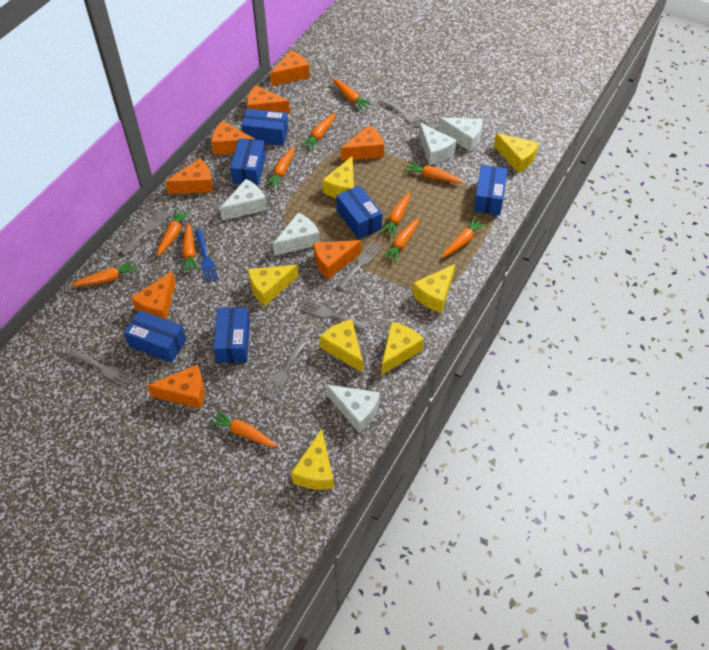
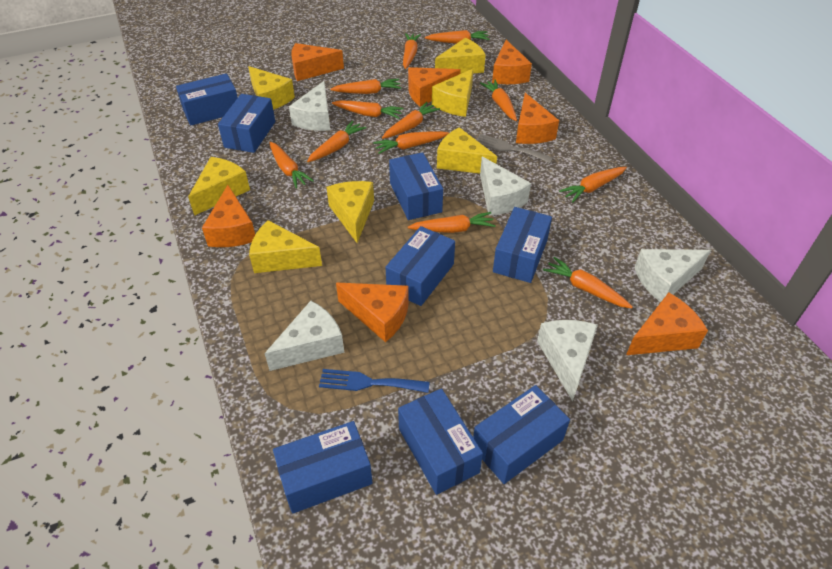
blue box: [124,310,186,363] [213,308,250,363] [230,138,266,186] [241,109,288,146] [336,185,382,239] [473,165,508,215] = 6 -> [176,73,238,126] [218,94,275,153] [273,421,373,514] [385,226,455,306] [389,152,443,220] [398,388,483,495] [473,385,570,484] [493,207,552,283] = 8
grey fork: [69,349,135,387] [120,210,170,255] [262,340,307,401] [300,299,367,330] [337,242,382,290] [379,98,429,127] = 6 -> [476,134,553,163] = 1
orange carrot: [72,260,138,286] [157,208,190,256] [182,223,199,273] [208,409,277,447] [265,147,294,189] [301,113,336,150] [333,78,373,111] [380,192,410,237] [382,218,419,263] [404,161,463,183] [442,217,487,257] = 11 -> [269,142,314,189] [307,121,366,162] [330,79,401,94] [332,100,404,119] [373,131,449,154] [382,102,440,139] [403,33,421,69] [408,212,496,233] [425,30,489,44] [480,80,517,121] [543,257,633,308] [559,167,627,203] = 12
orange cheese: [131,271,176,320] [147,364,204,409] [165,158,213,194] [211,121,255,155] [247,85,290,114] [270,50,310,86] [313,240,361,280] [341,125,385,161] = 8 -> [202,185,255,247] [291,43,344,81] [336,283,409,342] [408,67,461,107] [492,40,532,84] [516,93,559,144] [626,292,708,355] = 7

